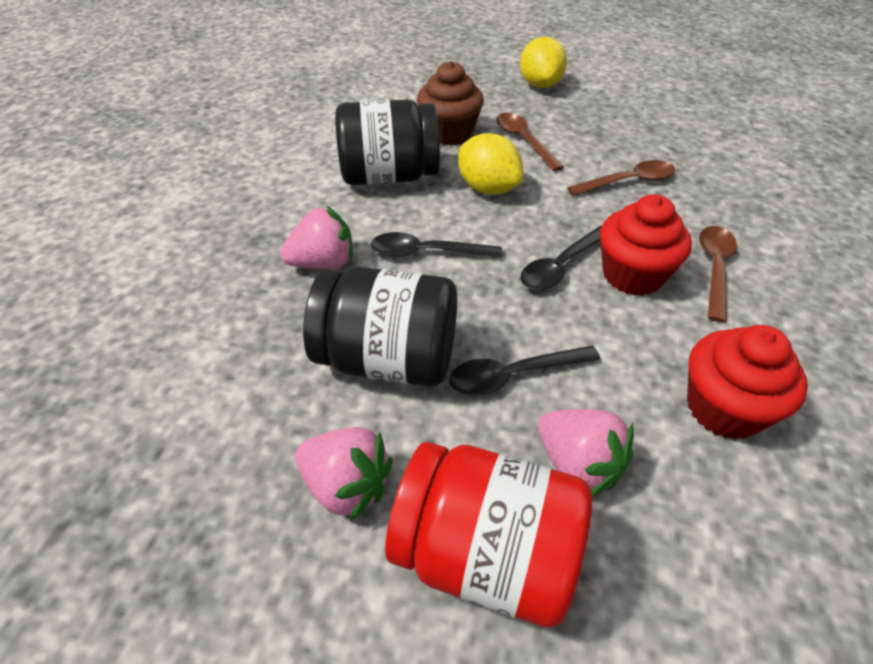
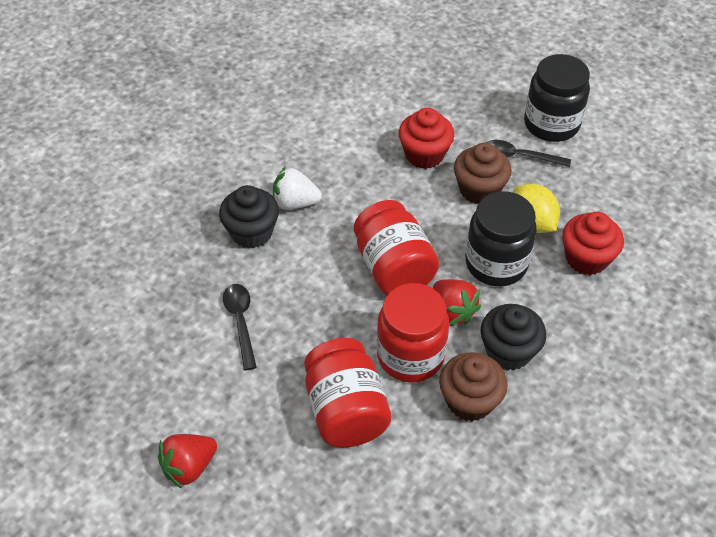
black cupcake: none = 0 -> [219,185,279,249] [480,304,546,370] = 2
black spoon: [371,232,502,258] [449,346,600,396] [520,226,602,290] = 3 -> [223,284,257,370] [486,140,571,167] = 2
brown cupcake: [417,61,484,145] = 1 -> [439,352,508,422] [454,143,512,204] = 2
brown spoon: [496,113,564,171] [567,160,675,196] [699,226,737,322] = 3 -> none = 0
pink strawberry: [280,206,353,269] [295,427,393,522] [538,409,634,496] = 3 -> none = 0
red jar: [385,442,592,628] = 1 -> [304,338,391,448] [354,200,439,295] [377,283,449,383] = 3
red strawberry: none = 0 -> [158,434,217,489] [433,279,481,325] = 2
white strawberry: none = 0 -> [273,166,322,210] = 1
yellow lemon: [458,133,523,195] [520,37,567,88] = 2 -> [513,184,560,233] = 1

